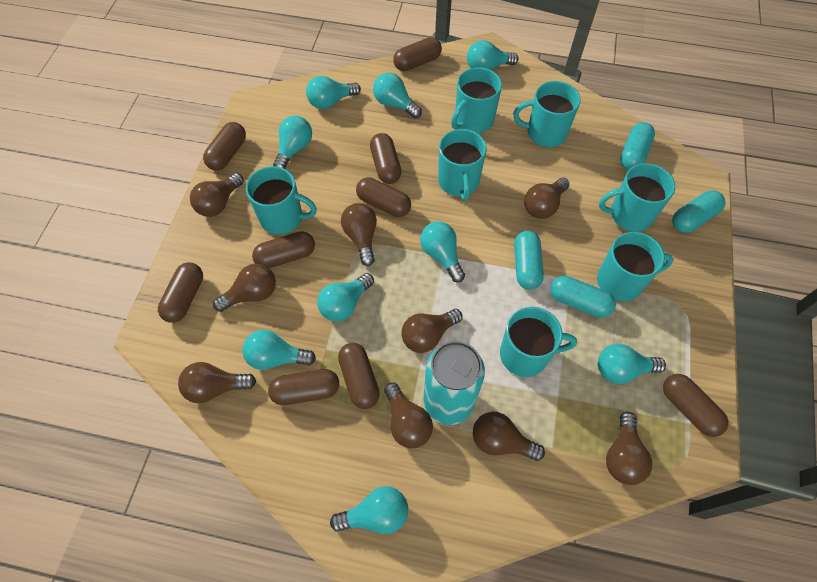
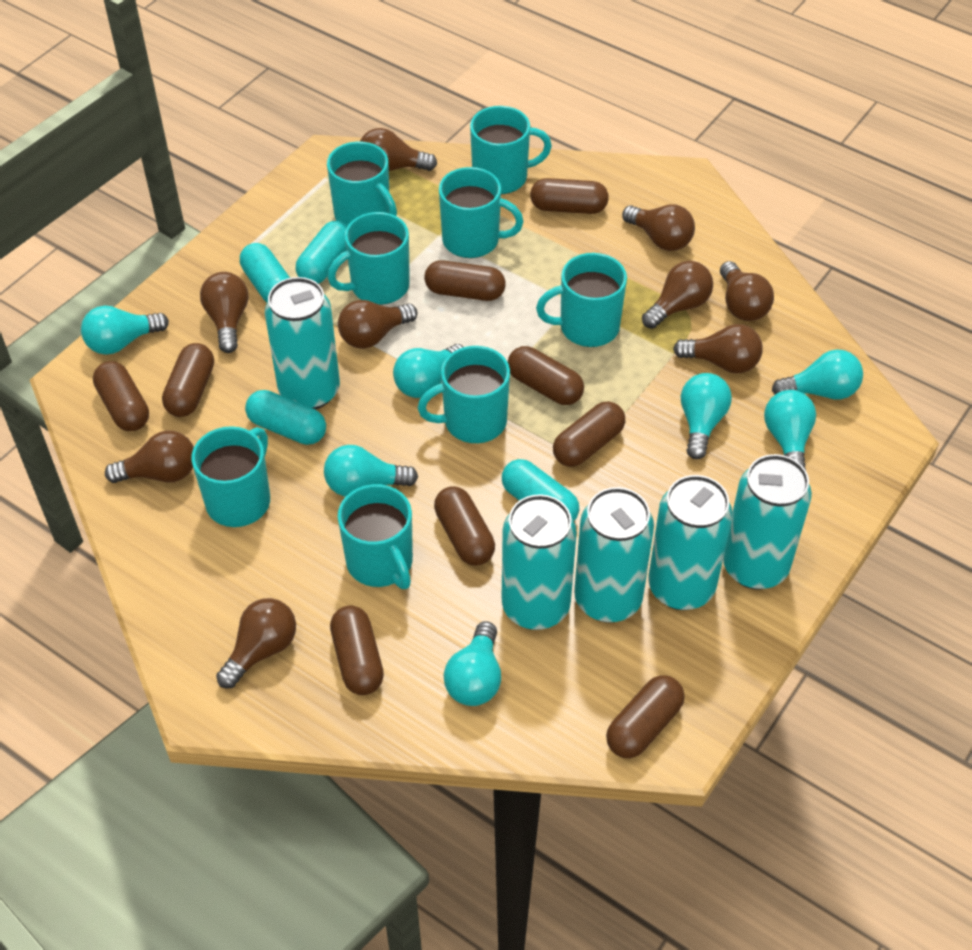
turquoise can: [424,341,485,425] = 1 -> [265,277,340,409] [502,494,577,630] [574,487,654,623] [648,475,733,610] [723,454,812,590] = 5
turquoise light bulb: [242,330,316,370] [273,116,312,169] [306,76,361,109] [317,273,374,321] [330,486,408,534] [373,73,422,118] [420,221,465,282] [467,40,519,70] [598,344,666,384] = 9 -> [81,306,169,355] [324,445,418,497] [393,344,463,398] [444,621,501,706] [681,373,732,459] [764,390,816,470] [772,349,863,400] = 7
turquoise mug: [246,166,317,235] [438,129,487,201] [451,67,502,133] [500,307,577,377] [513,81,581,147] [597,232,673,301] [599,163,675,232] = 7 -> [191,426,270,527] [327,142,397,225] [328,212,410,305] [338,484,413,589] [418,346,510,443] [439,167,524,258] [470,106,552,194] [536,253,627,347] = 8

